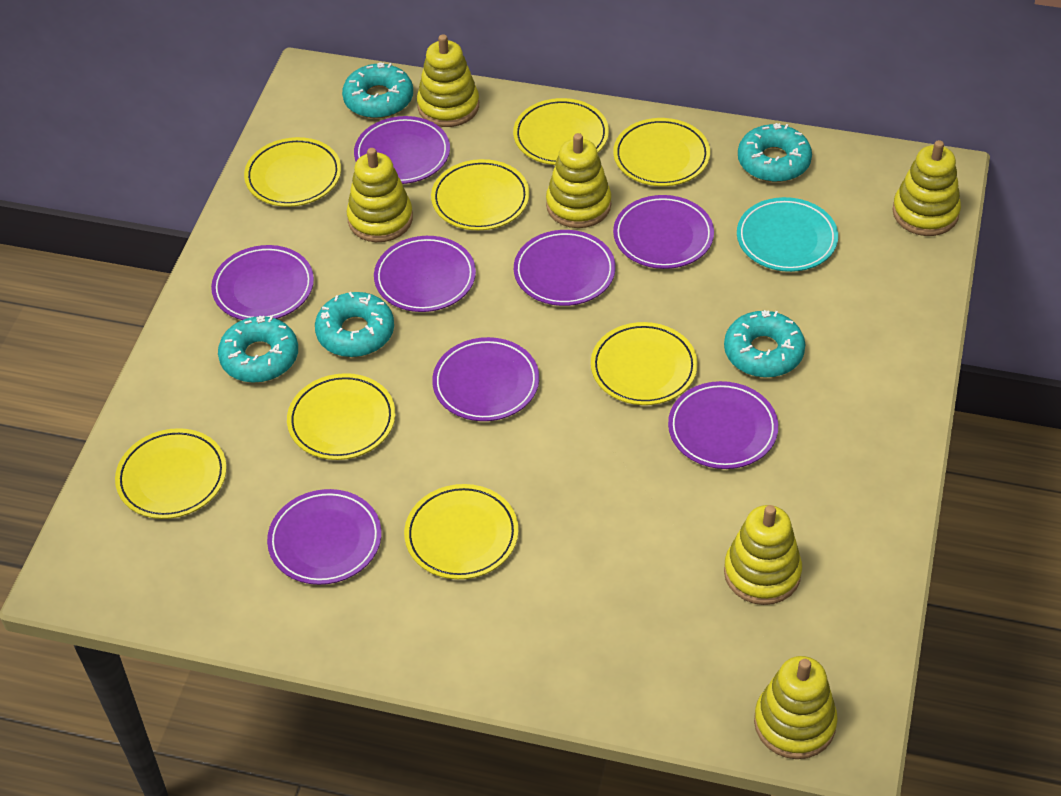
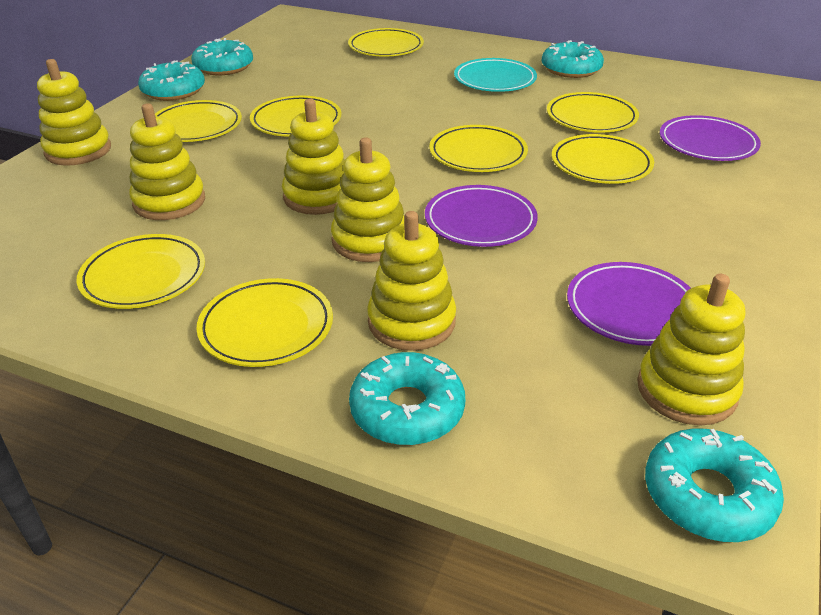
purple plate: [211,245,314,320] [267,489,382,585] [354,116,450,184] [374,236,476,312] [432,337,539,421] [514,230,616,306] [613,195,714,269] [668,381,778,469] = 8 -> [425,185,538,247] [567,262,691,346] [660,115,761,161] = 3

